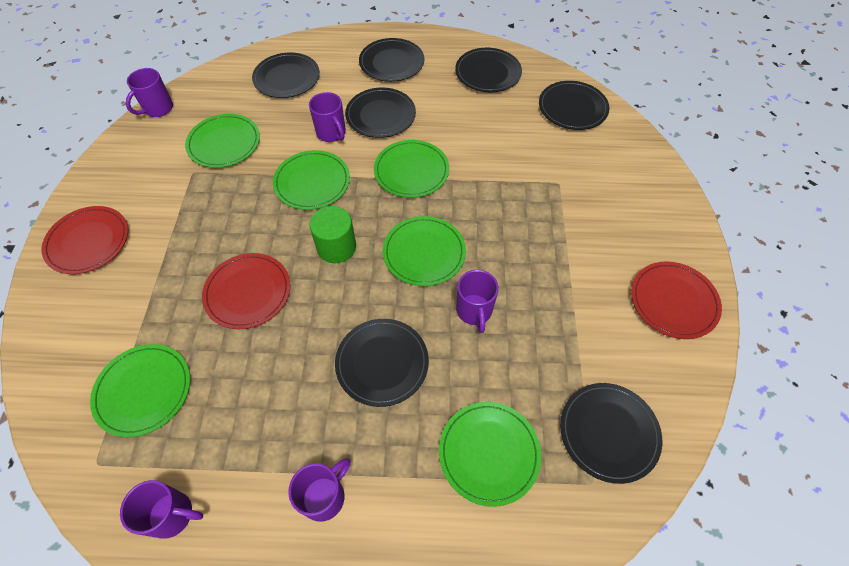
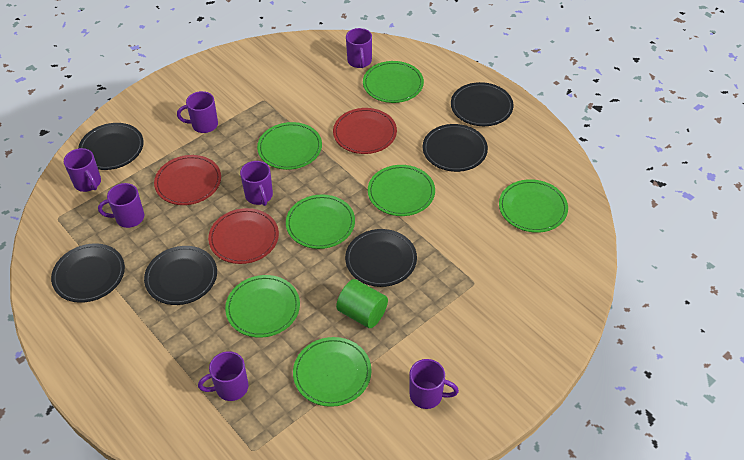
black plate: [252,52,320,98] [335,319,429,407] [345,87,416,138] [359,38,424,82] [455,48,522,92] [539,81,609,130] [560,383,662,484] = 7 -> [51,243,125,303] [78,123,144,170] [144,246,217,305] [345,229,417,287] [423,124,488,172] [451,82,513,126] = 6
green plate: [90,344,190,437] [185,114,260,168] [273,150,350,210] [374,140,449,198] [383,216,466,286] [439,402,541,507] = 6 -> [225,275,300,338] [257,122,322,170] [286,194,355,249] [293,337,372,407] [363,61,424,103] [368,165,435,216] [499,179,568,233] = 7
purple mug: [120,480,203,539] [126,68,173,117] [288,458,351,522] [309,92,346,142] [456,270,499,333] = 5 -> [64,148,101,192] [98,183,144,228] [177,91,218,133] [198,351,249,401] [240,161,273,206] [346,28,372,68] [409,359,459,409] = 7

